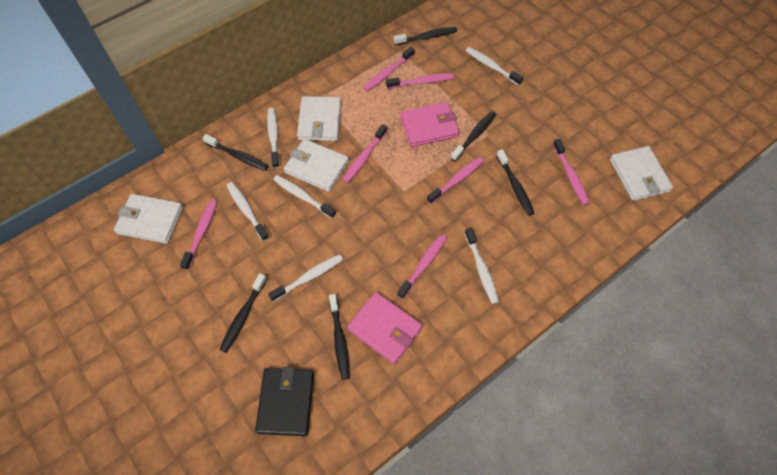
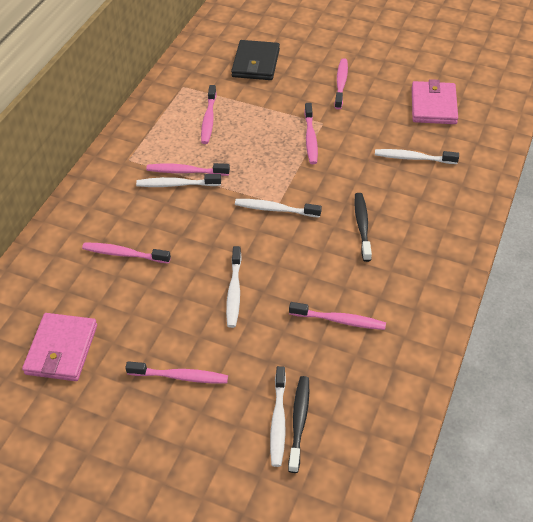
black toothbrush: [202,134,269,171] [220,273,267,353] [329,294,350,380] [394,27,457,45] [451,111,496,161] [496,149,535,216] = 6 -> [288,376,309,473] [354,193,372,262] = 2
white toothbrush: [227,182,269,241] [267,108,280,169] [268,254,344,302] [273,175,336,219] [464,227,499,304] [465,47,523,86] = 6 -> [136,174,221,187] [226,246,242,328] [235,199,322,218] [270,366,286,467] [375,149,459,164] = 5
white wallet: [114,194,183,244] [284,139,349,192] [297,96,341,141] [610,146,673,201] = 4 -> none = 0

